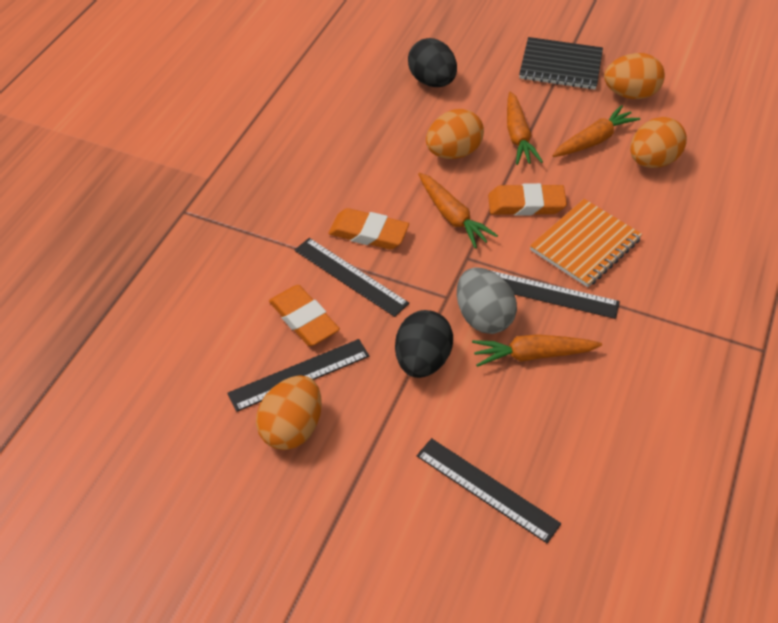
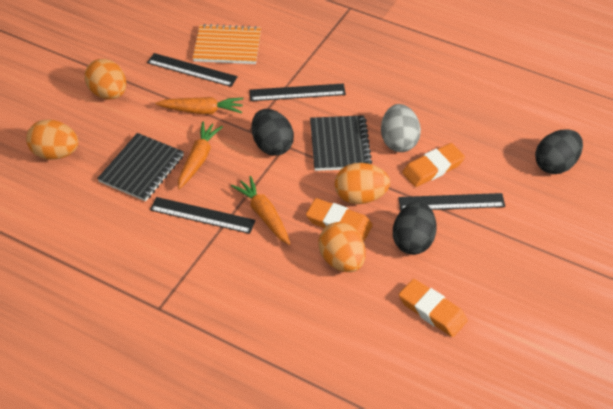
black egg: [395,310,453,378] [408,38,457,87] = 2 -> [252,109,294,156] [393,201,436,255] [535,129,583,174] = 3
black notebook: [519,37,603,90] = 1 -> [97,133,184,201] [310,115,372,171] = 2
orange carrot: [418,173,498,248] [472,334,602,367] [507,91,543,165] [553,105,640,157] = 4 -> [155,97,243,114] [178,122,223,189] [231,176,290,245] = 3

